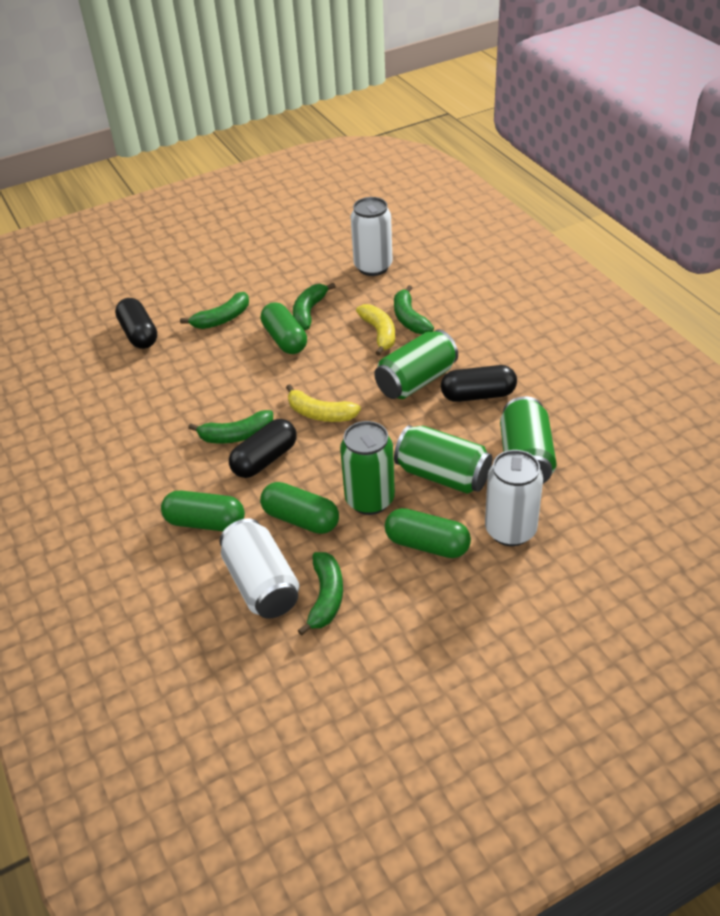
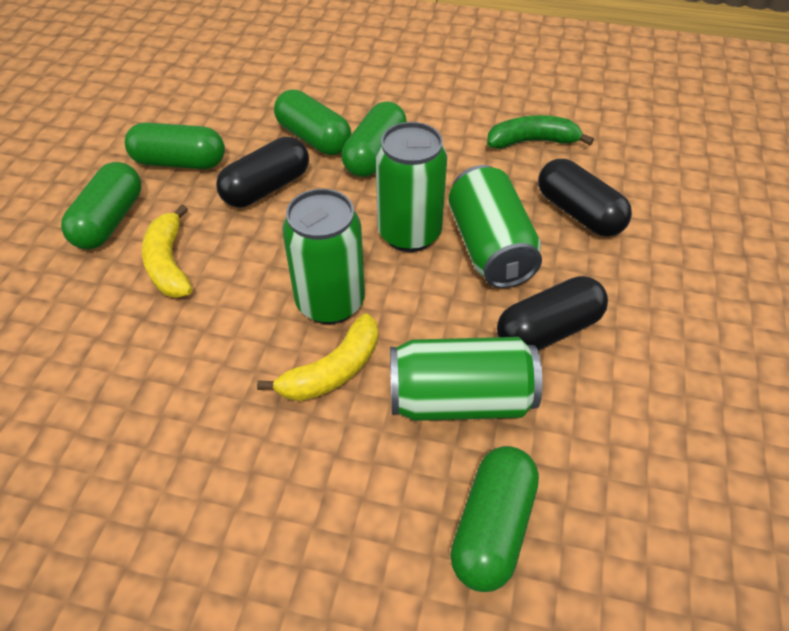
green banana: [180,292,249,329] [188,410,273,444] [293,283,336,330] [297,552,343,636] [394,285,434,334] = 5 -> [487,115,594,149] = 1
green capsule: [161,491,245,531] [260,482,339,534] [261,302,307,354] [385,508,471,558] = 4 -> [61,162,141,249] [125,123,225,169] [274,90,351,155] [342,102,407,177] [450,446,539,592] = 5
white can: [220,518,299,619] [351,197,393,276] [485,450,543,546] = 3 -> none = 0

